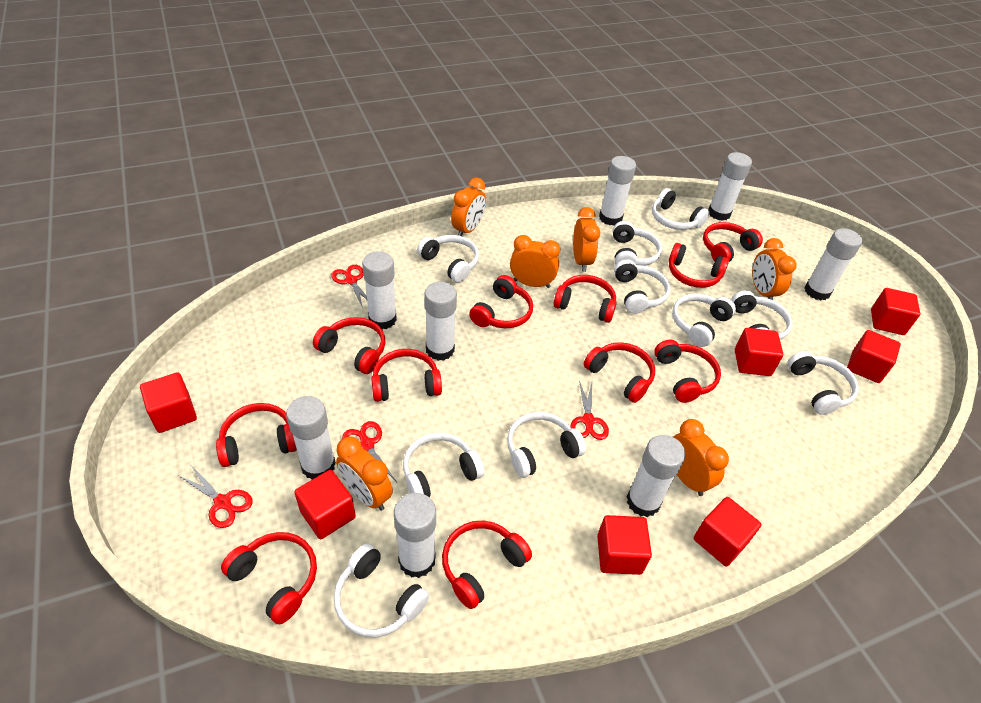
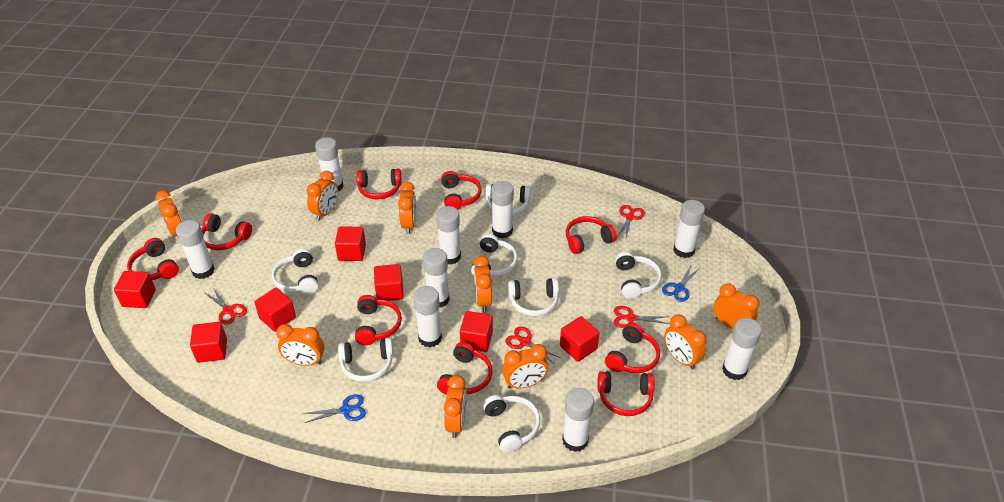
blue scissors: none = 0 -> [303,394,366,423] [662,264,700,302] = 2
orange clock: [336,436,393,511] [451,178,486,236] [510,235,560,288] [573,207,600,272] [674,419,729,496] [752,238,796,300] = 6 -> [155,190,182,237] [276,324,325,366] [306,171,338,221] [398,182,416,234] [444,375,467,438] [473,256,492,312] [502,344,548,389] [664,314,706,370] [713,283,759,330] = 9
red headphones: [216,403,297,467] [221,532,317,624] [313,317,385,374] [371,349,442,402] [442,521,532,609] [469,275,533,328] [553,275,617,323] [584,342,655,403] [654,339,721,403] [669,243,729,288] [703,222,763,262] = 11 -> [127,238,179,280] [201,213,252,250] [355,295,402,346] [356,168,402,199] [437,342,493,395] [441,171,482,210] [566,216,617,254] [597,371,655,416] [605,322,660,373] = 9
white glue stick: [286,396,336,479] [362,251,397,329] [394,493,436,578] [424,282,457,361] [599,156,636,226] [627,435,686,517] [708,152,752,221] [804,228,862,300] = 8 -> [176,220,215,279] [315,137,344,191] [413,286,442,347] [423,248,450,308] [436,206,461,265] [491,181,514,238] [562,388,594,452] [673,200,705,258] [722,318,762,380] = 9
white headphones: [334,543,429,638] [403,433,484,498] [417,235,479,283] [507,412,586,478] [613,221,662,266] [614,260,670,314] [652,188,709,230] [672,294,736,347] [731,290,792,340] [788,351,859,415] = 10 -> [272,248,319,294] [338,338,394,382] [471,234,518,276] [483,395,540,453] [485,184,531,215] [508,278,559,316] [615,252,662,299] = 7

